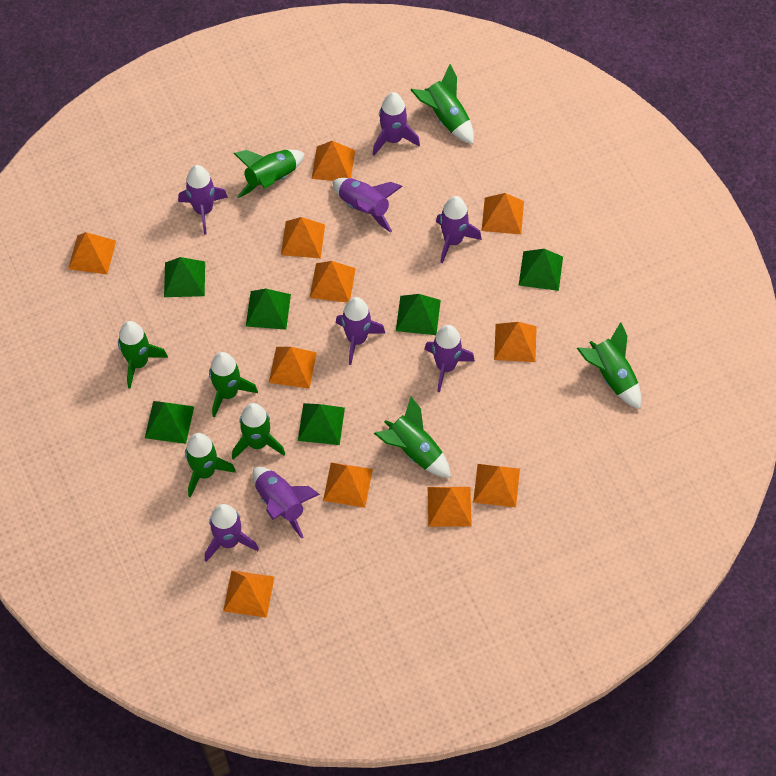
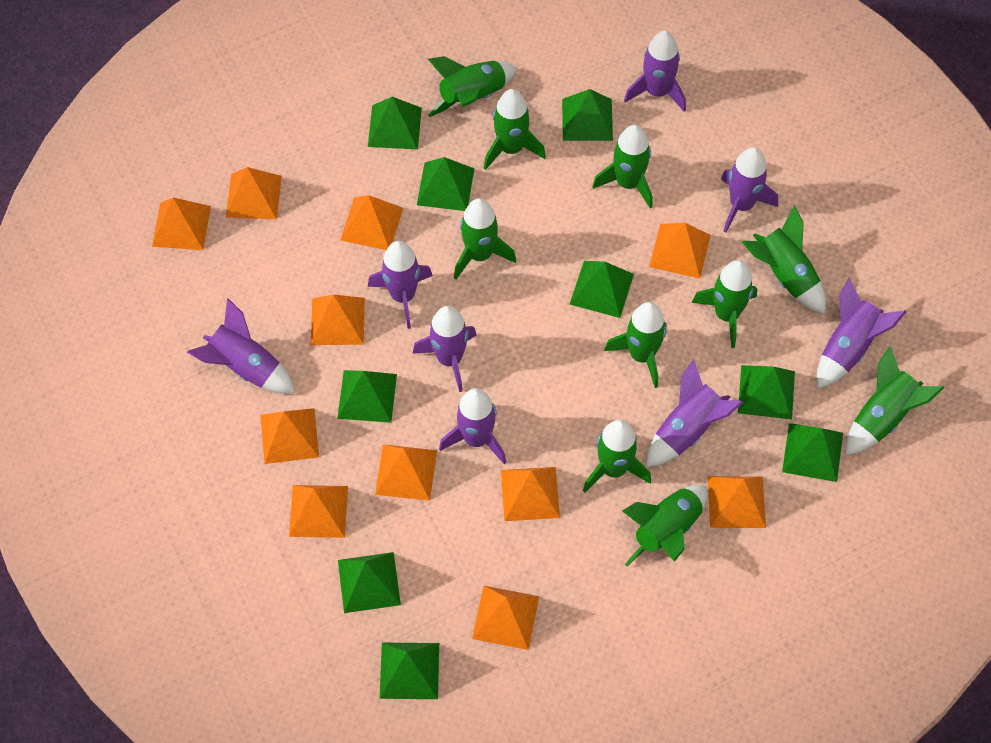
green pyramid: [145,401,194,444] [164,257,205,297] [246,289,291,330] [298,403,345,445] [396,294,441,335] [519,249,563,291] = 6 -> [337,370,397,423] [338,552,401,613] [368,97,422,150] [380,642,439,699] [417,157,475,211] [562,89,613,141] [570,261,634,318] [738,365,795,419] [782,423,843,482] = 9
green rocket: [118,321,168,388] [185,433,236,498] [209,352,258,418] [232,403,285,460] [234,150,305,198] [374,396,451,478] [411,64,474,144] [577,322,641,409] = 8 -> [428,56,517,117] [454,198,516,279] [484,89,546,170] [583,420,651,493] [592,125,653,209] [604,302,667,388] [622,485,708,566] [691,260,757,348] [742,205,826,314] [846,346,944,455] = 10

